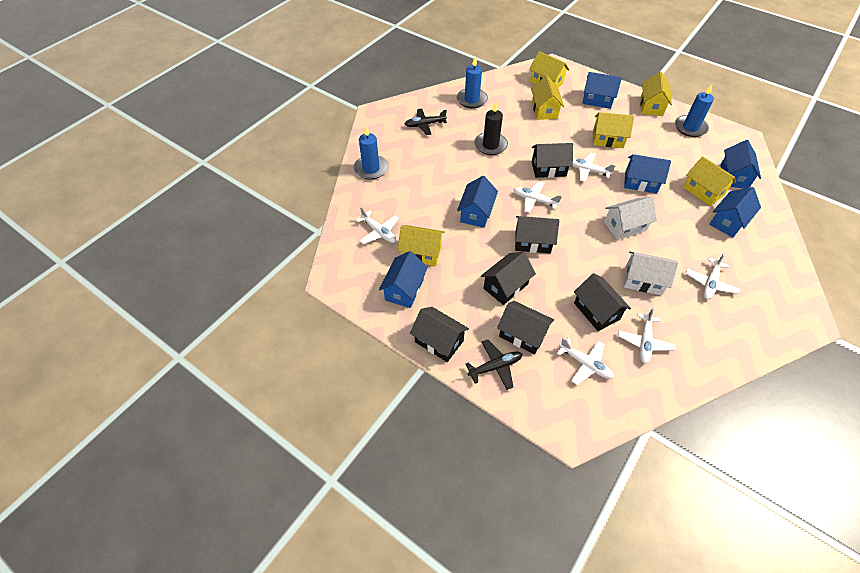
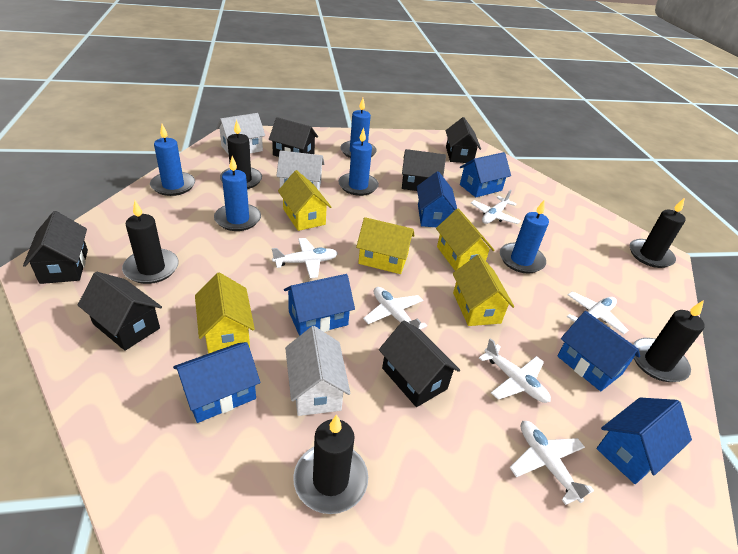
black candle: [474,102,508,155] = 1 -> [122,200,179,284] [220,119,262,189] [293,414,368,514] [630,199,686,268] [633,300,705,382] = 5
black plane: [405,109,447,135] [465,340,522,390] = 2 -> none = 0
blue candle: [353,126,388,180] [457,56,488,109] [675,84,714,137] = 3 -> [150,124,195,196] [214,156,261,231] [338,128,379,196] [340,98,377,158] [500,200,549,274] = 5
white house: [604,197,657,240] [624,251,678,295] = 2 -> [216,113,265,155] [276,150,324,190] [285,326,350,416] = 3
yellow house: [398,225,445,266] [529,51,569,87] [531,75,564,120] [593,112,634,148] [640,72,672,116] [683,156,736,206] = 6 -> [195,272,255,354] [278,170,331,231] [356,217,414,274] [436,208,495,271] [453,254,514,326] = 5

